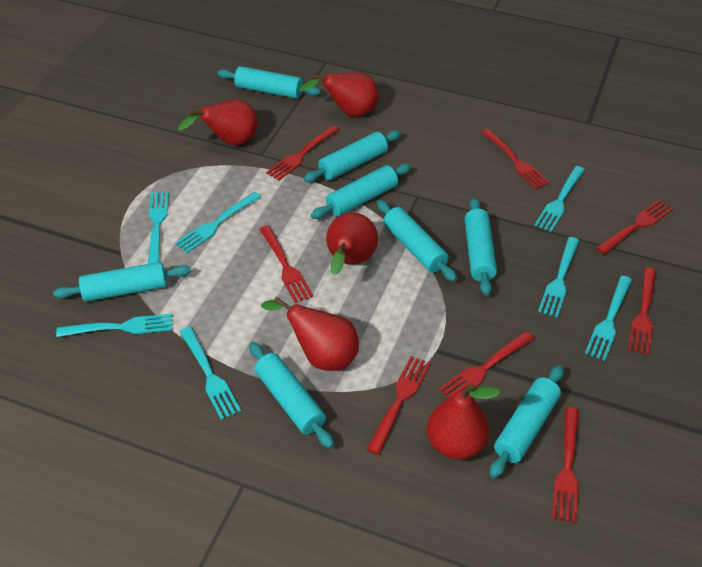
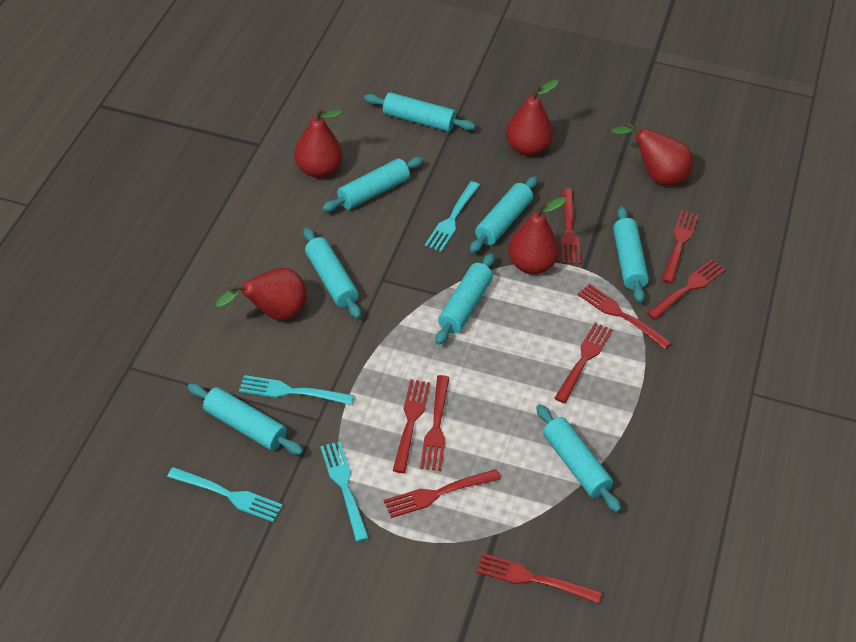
red fork: [259,225,313,303] [266,125,339,181] [367,356,430,455] [439,331,534,398] [481,129,550,190] [552,407,579,523] [596,200,673,254] [628,267,656,355] = 8 -> [384,469,501,518] [393,379,430,473] [420,375,449,471] [476,553,602,604] [554,322,613,403] [561,188,581,264] [577,284,672,349] [647,259,726,320] [662,210,698,283] = 9
turquoise fork: [56,314,173,337] [148,191,169,264] [175,192,261,253] [180,327,241,420] [534,166,585,232] [538,237,580,318] [585,276,632,361] = 7 -> [167,467,283,522] [239,375,354,405] [320,442,369,542] [425,181,480,252] = 4

